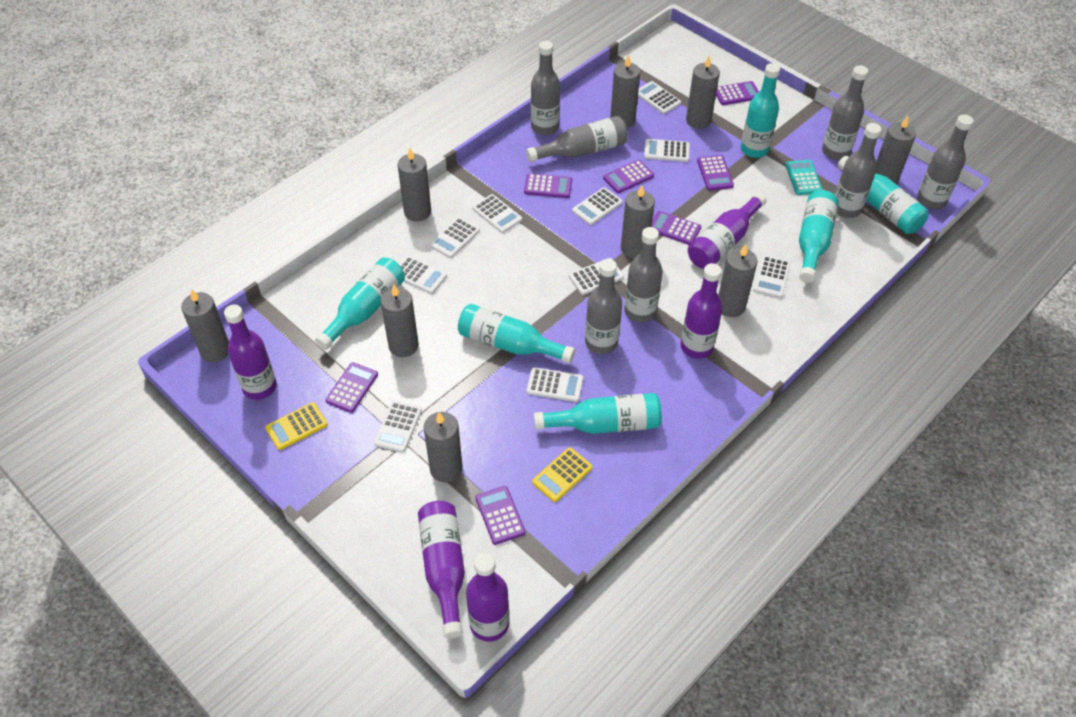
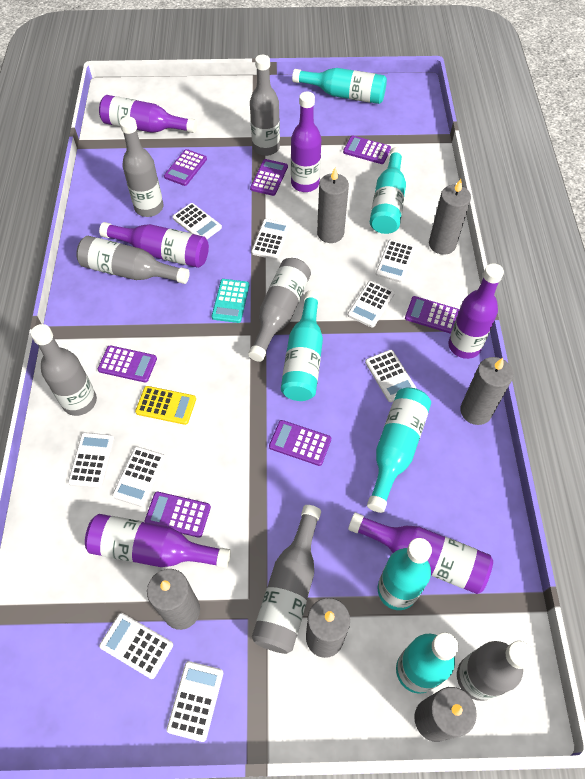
grey candle: [181,289,229,362] [380,285,419,357] [398,148,431,222] [424,412,463,482] [610,55,640,128] [621,185,655,258] [686,56,720,129] [718,244,757,317] [876,116,916,185] = 9 -> [147,569,200,630] [306,598,350,658] [317,167,349,243] [414,687,477,742] [429,179,471,255] [460,357,513,425] = 6
purple bottle: [224,305,277,400] [418,501,465,639] [466,553,509,642] [681,263,723,359] [688,192,767,269] = 5 -> [85,514,231,569] [99,95,197,133] [99,222,209,268] [291,92,321,192] [348,512,493,594] [448,263,504,359] = 6
white calculator: [374,400,422,453] [399,256,447,294] [430,217,480,258] [472,194,522,233] [527,367,583,402] [569,258,624,295] [572,187,623,225] [638,81,681,114] [644,139,690,162] [753,255,791,298] = 10 -> [68,432,115,488] [99,613,173,679] [112,447,166,507] [167,661,223,742] [172,203,222,239] [251,219,290,260] [348,281,395,328] [365,350,417,402] [376,239,416,283] = 9
yellow calculator: [265,402,328,450] [532,447,593,502] = 2 -> [135,386,196,425] = 1

